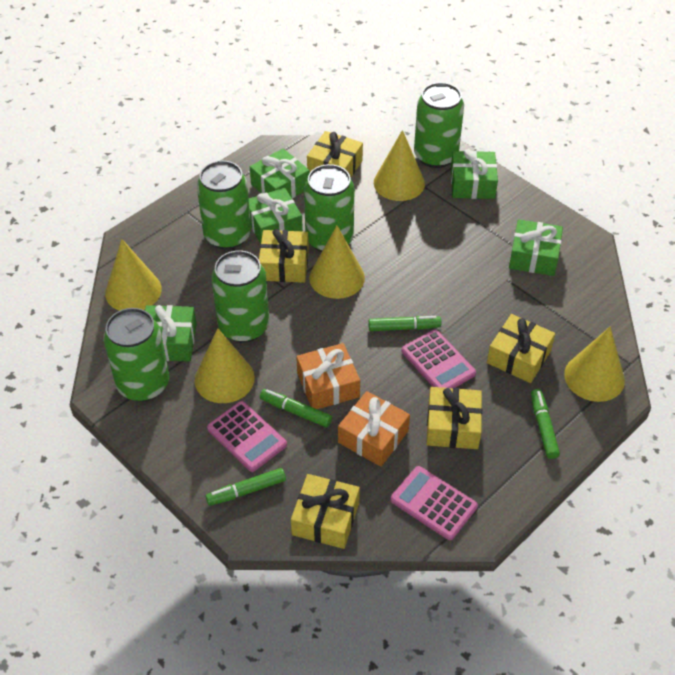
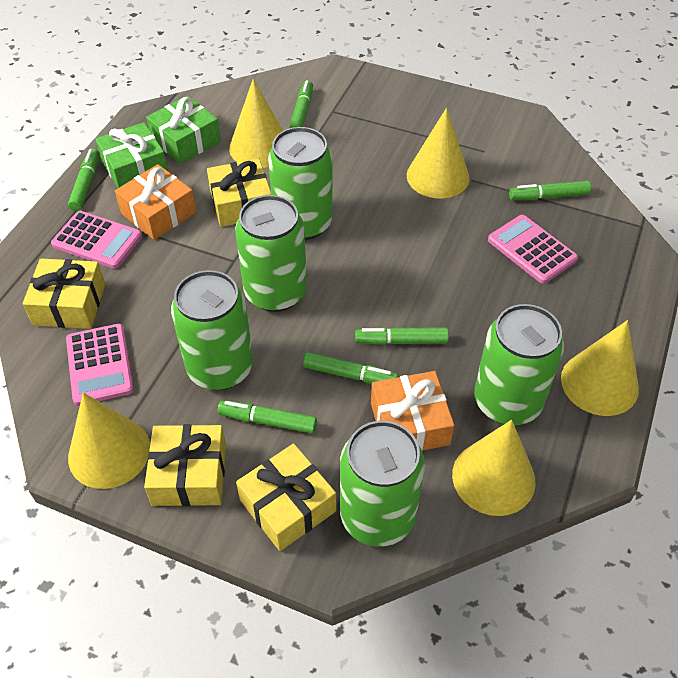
green gift: [145,305,197,361] [249,188,303,244] [250,148,310,199] [451,149,498,199] [509,219,563,276] = 5 -> [96,122,168,188] [146,96,221,164] = 2
green marker: [206,468,286,506] [260,389,332,427] [368,316,441,331] [531,389,560,459] = 4 -> [68,148,99,211] [218,400,317,434] [289,80,313,128] [303,352,398,384] [355,327,449,345] [509,180,591,200] = 6
yellow gift: [259,229,309,283] [291,474,360,549] [307,131,363,178] [426,387,482,449] [487,314,555,383] = 5 -> [23,259,105,329] [144,424,226,506] [207,159,271,227] [236,443,336,551] = 4

